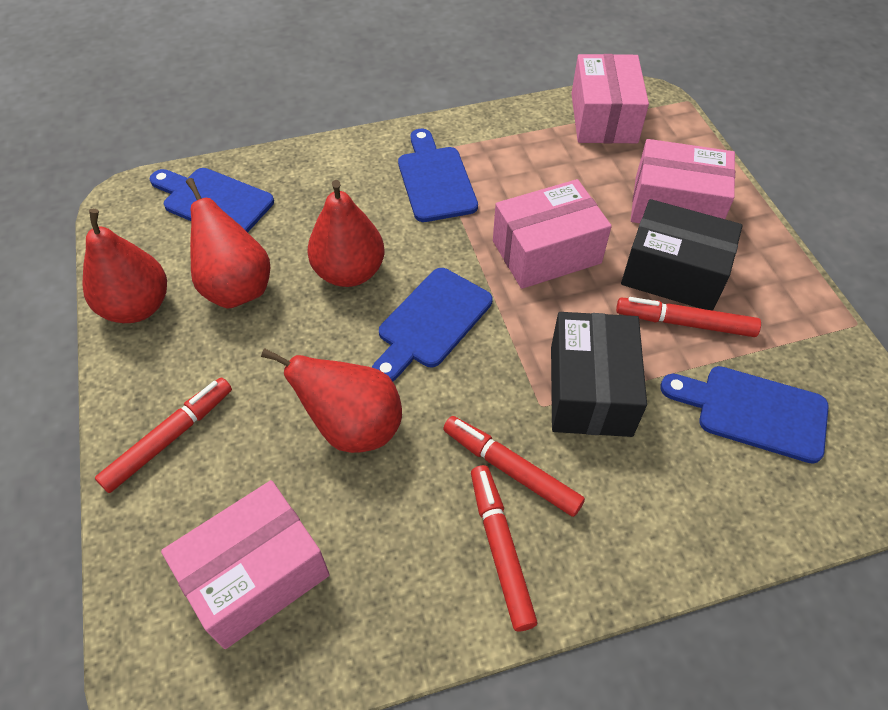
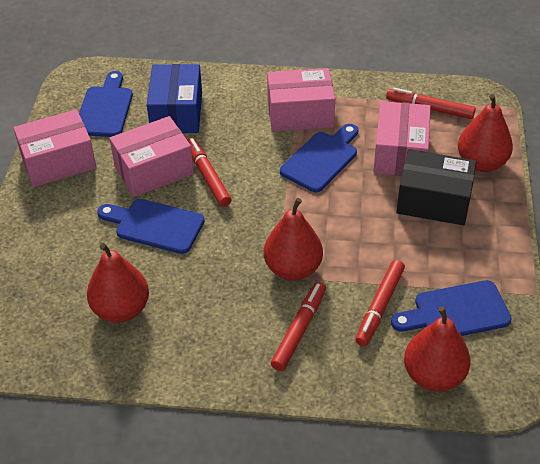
black box: [551,312,647,437] [621,199,743,311] = 2 -> [396,149,476,225] = 1
blue box: none = 0 -> [147,64,202,133] = 1

